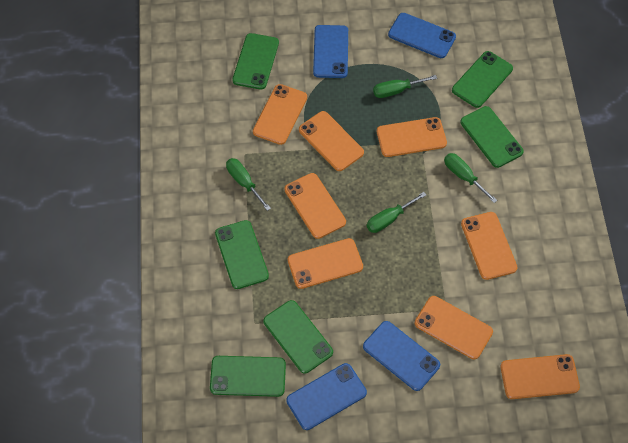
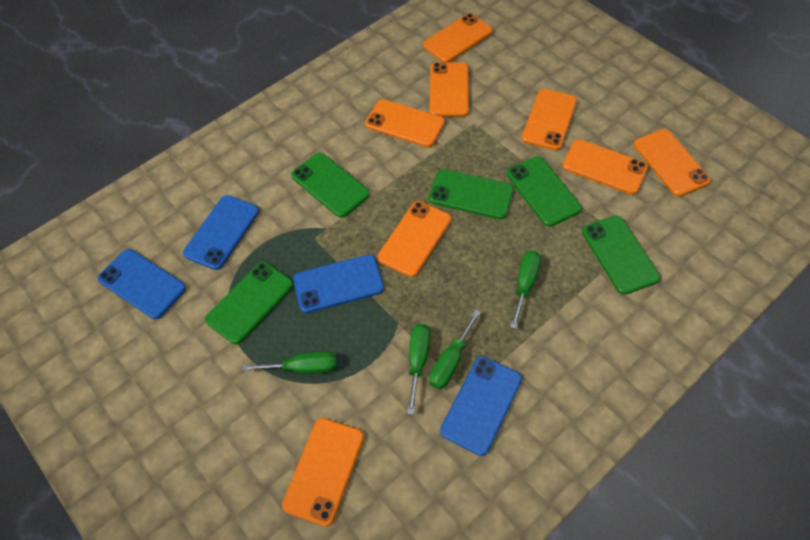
green phone: [210,356,286,397] [215,220,269,289] [232,33,279,90] [263,300,333,374] [452,51,513,108] [460,106,524,168] = 6 -> [205,262,293,344] [291,153,370,218] [429,169,514,219] [507,156,582,227] [582,216,660,295] = 5

